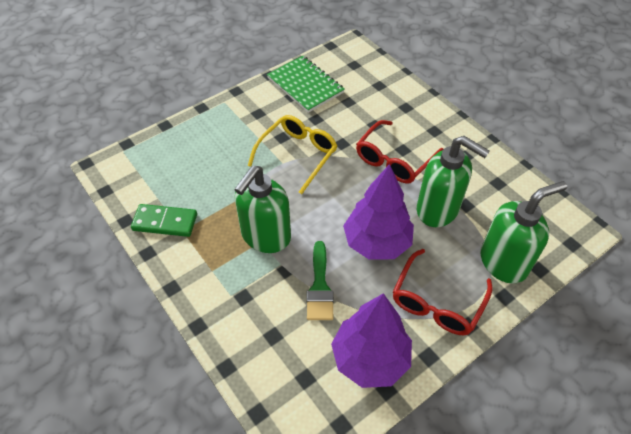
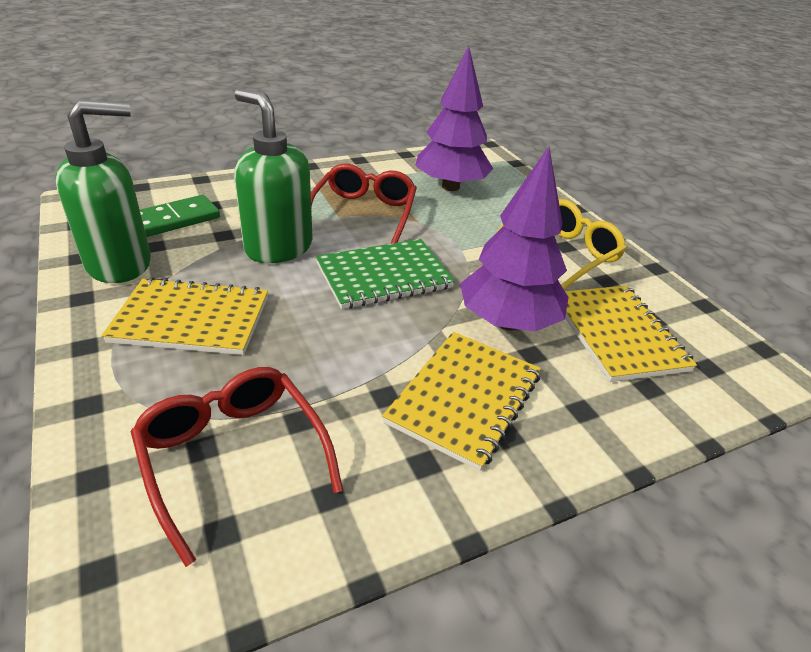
green brush: [306,241,334,320] = 1 -> none = 0
green soap dispenser: [234,166,291,253] [417,136,490,227] [480,181,567,284] = 3 -> [55,100,151,283] [234,88,313,263] = 2
yellow notebook: none = 0 -> [101,277,268,355] [382,332,541,471] [565,286,697,382] = 3

